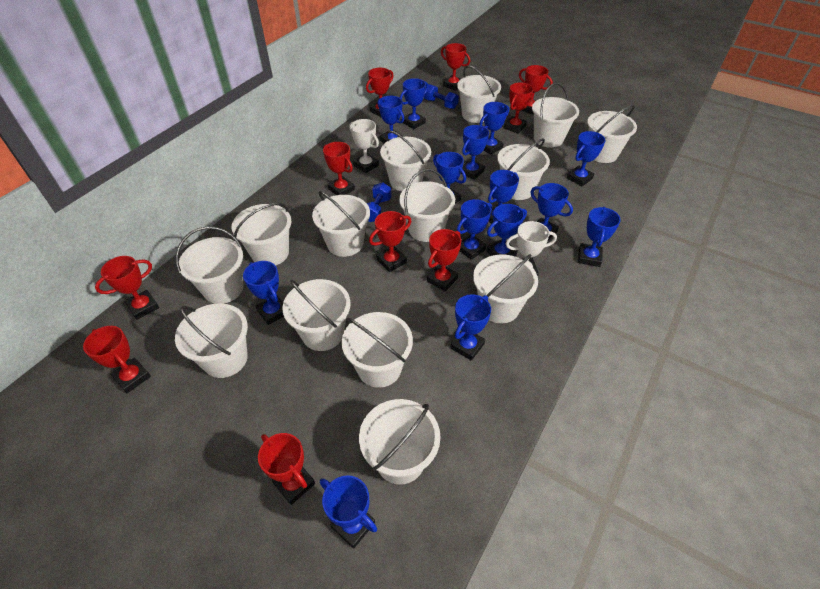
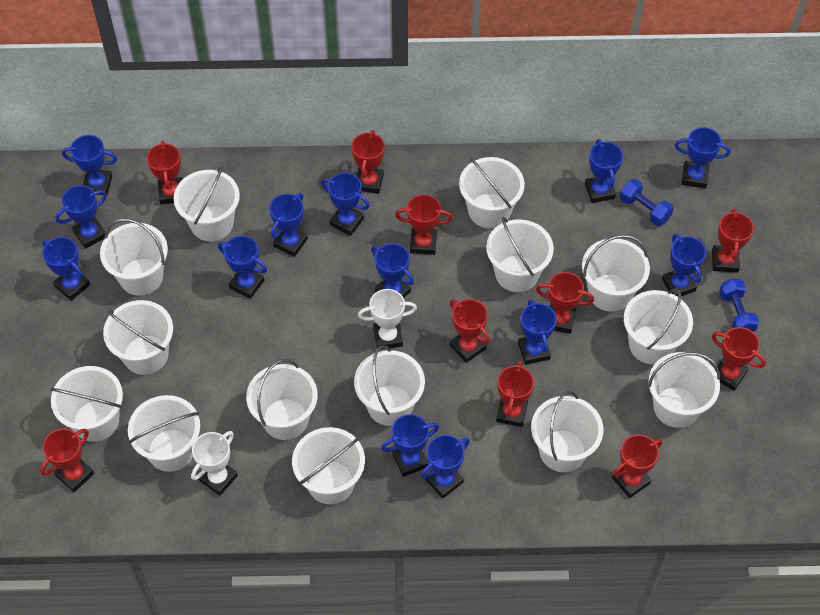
blue trophy: [243,261,284,325] [320,475,377,548] [378,96,404,143] [400,78,428,129] [433,152,466,204] [451,294,491,361] [457,199,492,260] [461,125,489,180] [480,102,509,155] [486,204,527,256] [488,170,519,224] [531,183,573,240] [567,131,605,186] [578,207,621,267] = 14 -> [42,237,90,301] [55,185,107,249] [62,135,117,195] [218,236,267,299] [269,193,308,257] [321,173,370,236] [371,243,414,298] [381,414,439,477] [421,435,470,498] [518,299,557,365] [585,139,623,203] [662,234,706,297] [675,127,731,189] = 13

